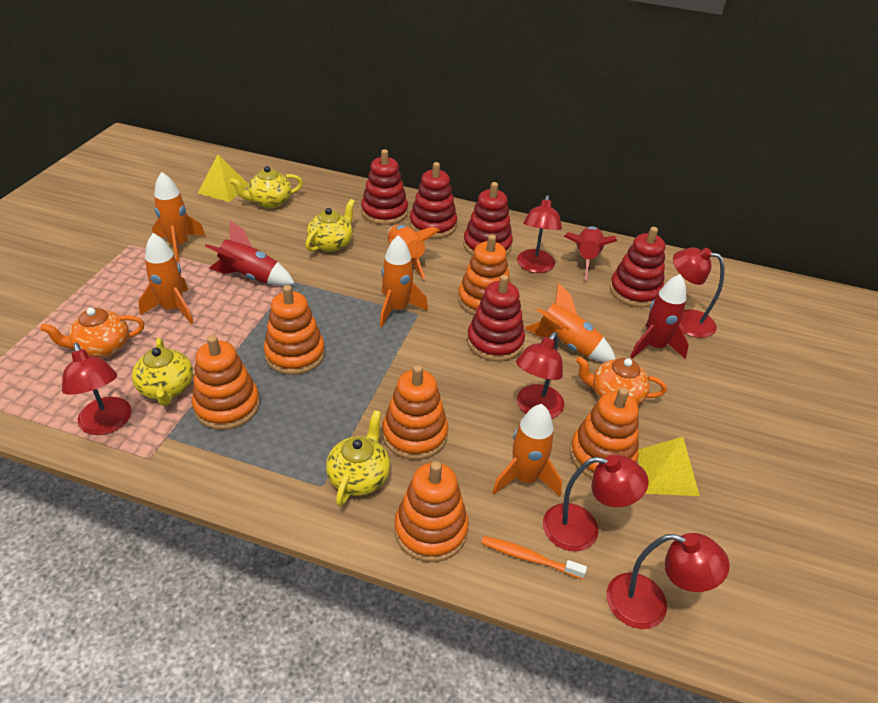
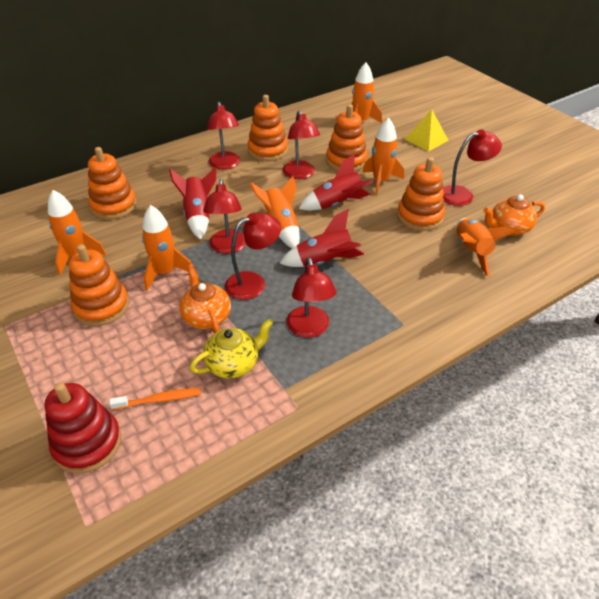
orange stacking toy: [192,335,260,430] [264,285,325,375] [382,365,448,460] [394,461,469,562] [458,234,511,315] [570,387,639,479] = 6 -> [69,244,129,326] [88,147,137,219] [248,95,288,161] [326,104,367,171] [397,157,445,231] = 5
red stacking toy: [361,149,408,225] [410,162,457,239] [463,182,513,255] [467,275,525,361] [610,227,665,308] = 5 -> [44,382,121,474] = 1
yellow pyramid: [198,154,249,202] [638,437,700,496] = 2 -> [405,110,449,151] = 1
yellow teapot: [132,338,193,406] [230,166,303,208] [305,199,355,252] [326,410,390,506] = 4 -> [190,319,273,379] = 1

